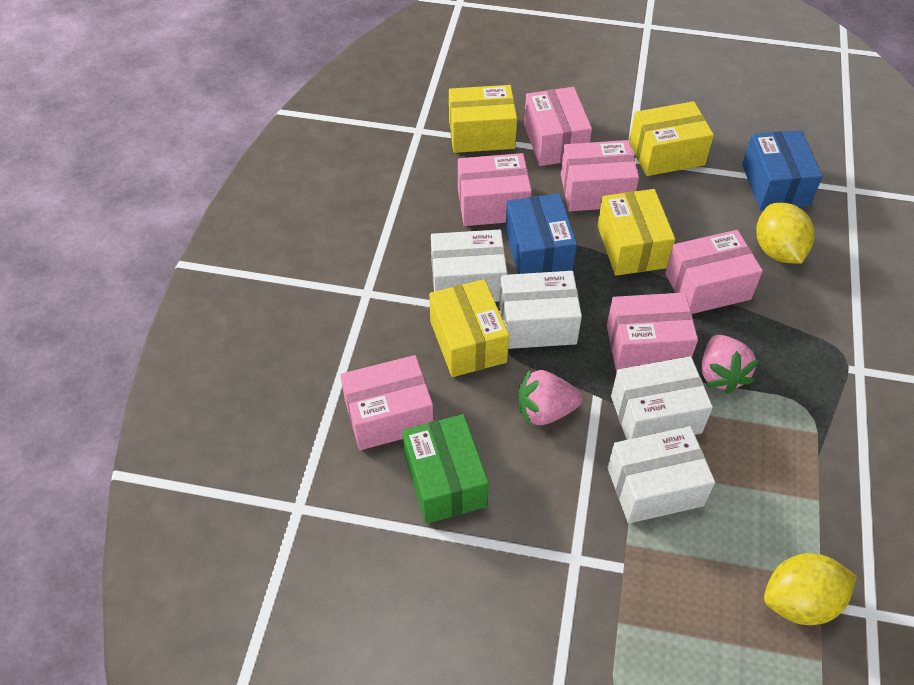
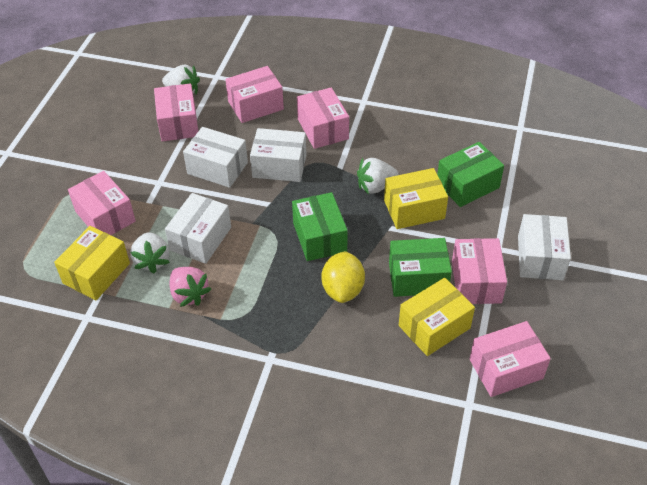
blue box: [505,194,577,274] [742,130,823,210] = 2 -> none = 0
green box: [402,414,489,524] = 1 -> [292,192,348,261] [389,238,452,297] [437,142,504,207] = 3
pink strawberry: [519,369,582,426] [702,335,759,394] = 2 -> [170,267,211,307] = 1
white strawberry: none = 0 -> [130,232,170,273] [162,65,200,95] [357,158,399,194] = 3
yellow box: [429,279,509,377] [449,85,517,153] [597,189,675,276] [629,101,714,176] = 4 -> [54,226,130,300] [384,168,448,229] [399,278,475,356] = 3
yellow lemon: [756,203,815,264] [764,553,857,625] = 2 -> [322,251,365,303] = 1

